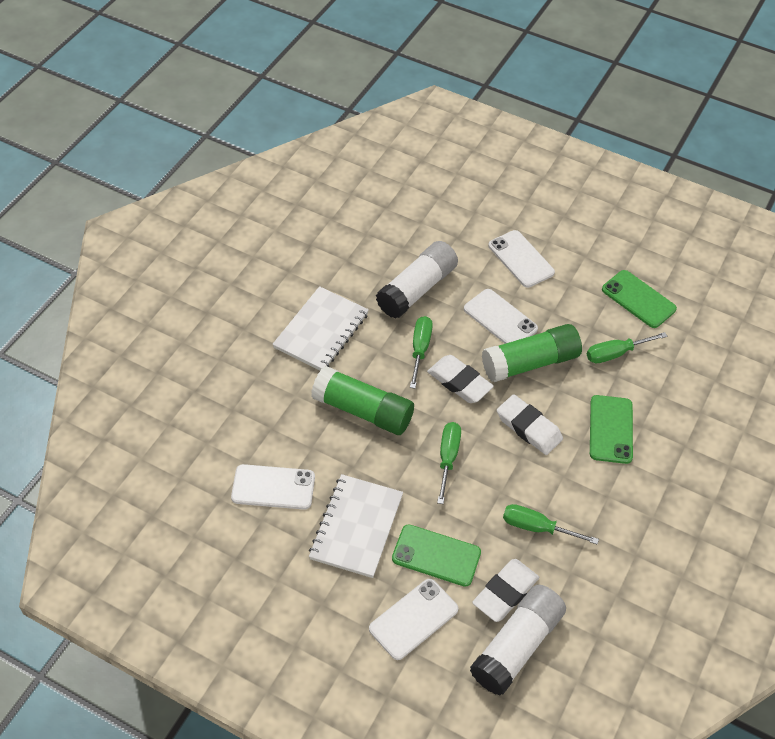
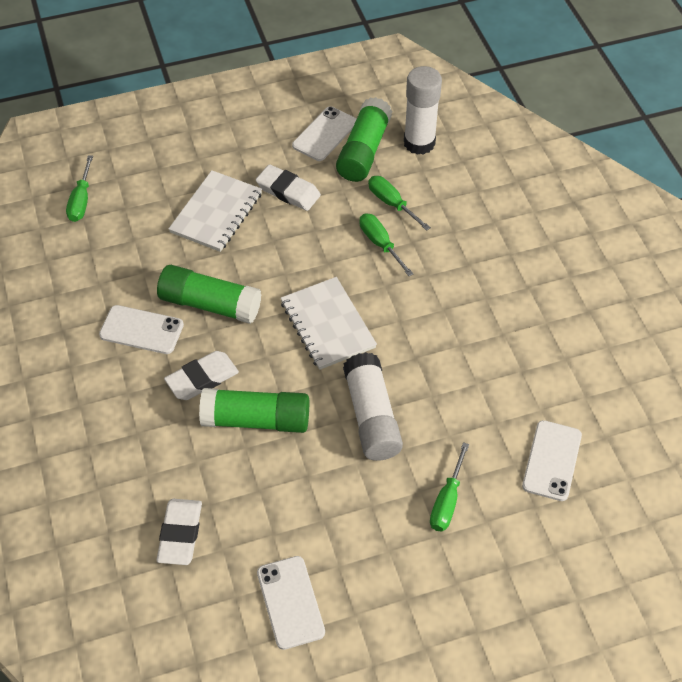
green glue stick: [311,366,414,435] [482,324,582,382] = 2 -> [157,265,262,324] [199,388,309,433] [336,97,392,182] = 3
green phone: [392,524,481,587] [590,395,633,464] [602,270,677,328] = 3 -> none = 0

